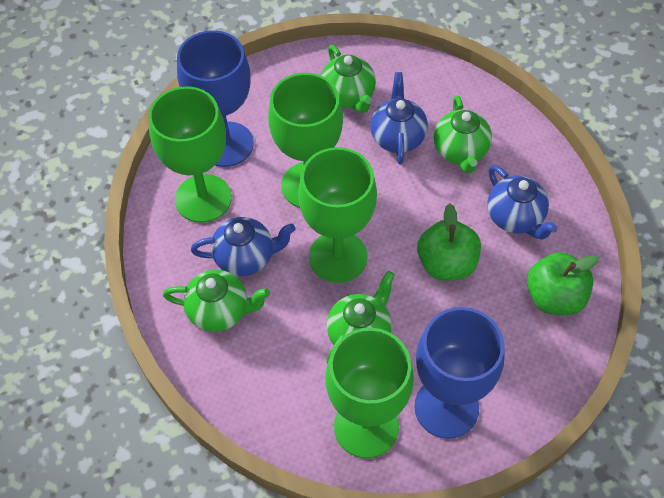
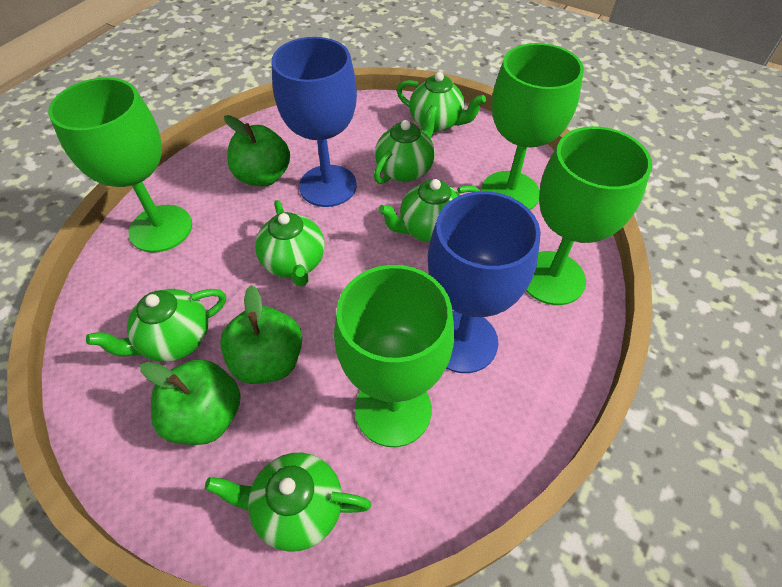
blue teapot: [191,217,295,276] [370,72,428,164] [487,165,557,240] = 3 -> none = 0
green apple: [417,203,481,281] [527,252,599,315] = 2 -> [140,359,241,445] [220,285,302,384] [224,115,290,186] = 3
green teapot: [163,270,270,332] [321,45,376,113] [326,271,395,364] [434,95,492,174] = 4 -> [86,289,226,362] [205,453,371,552] [255,200,325,287] [374,105,438,184] [378,179,480,242] [397,72,486,132] = 6

